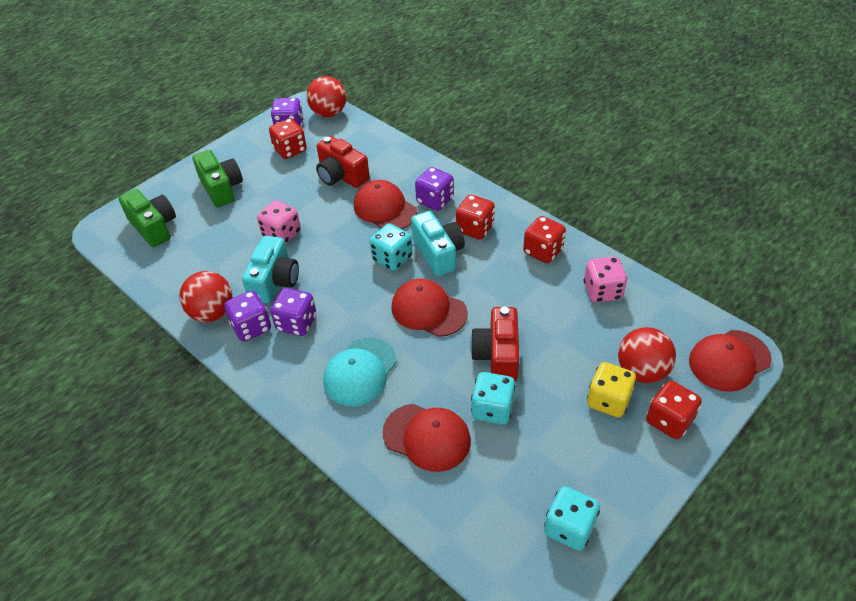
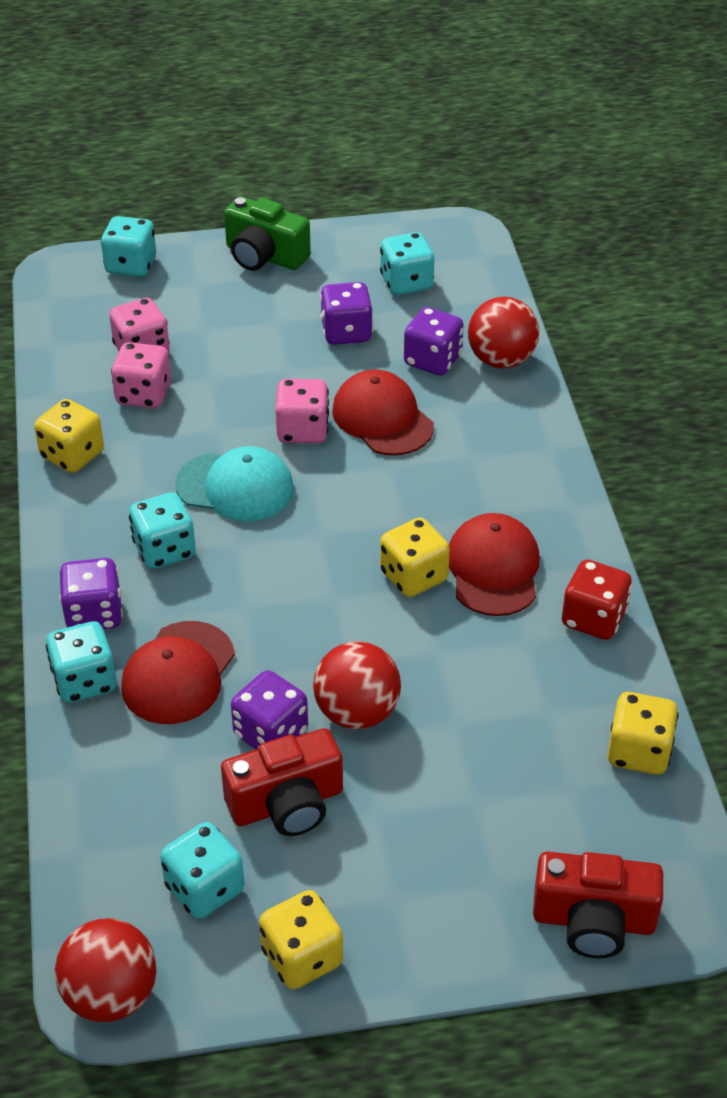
green camera: [119,189,176,247] [192,150,243,207] = 2 -> [224,196,311,271] = 1
pink dice: [257,200,301,244] [584,257,627,303] = 2 -> [109,298,170,352] [111,342,171,408] [275,379,329,443] = 3
red cap: [354,180,417,229] [383,404,471,472] [391,278,468,337] [689,330,772,392] = 4 -> [121,621,235,724] [332,370,434,456] [449,513,540,616] = 3
red dice: [269,118,307,159] [456,195,495,240] [523,216,566,263] [646,381,702,439] = 4 -> [562,559,632,640] = 1
turquoise camera: [242,236,299,304] [411,211,465,276] = 2 -> none = 0
turquoise dice: [370,223,412,271] [471,372,516,425] [544,486,600,551] = 3 -> [45,621,117,703] [101,216,156,277] [129,492,196,569] [160,822,245,919] [380,232,434,295] = 5
yellow dice: [587,362,636,418] = 1 -> [34,399,104,473] [259,890,343,989] [380,518,450,597] [608,692,679,775] = 4

